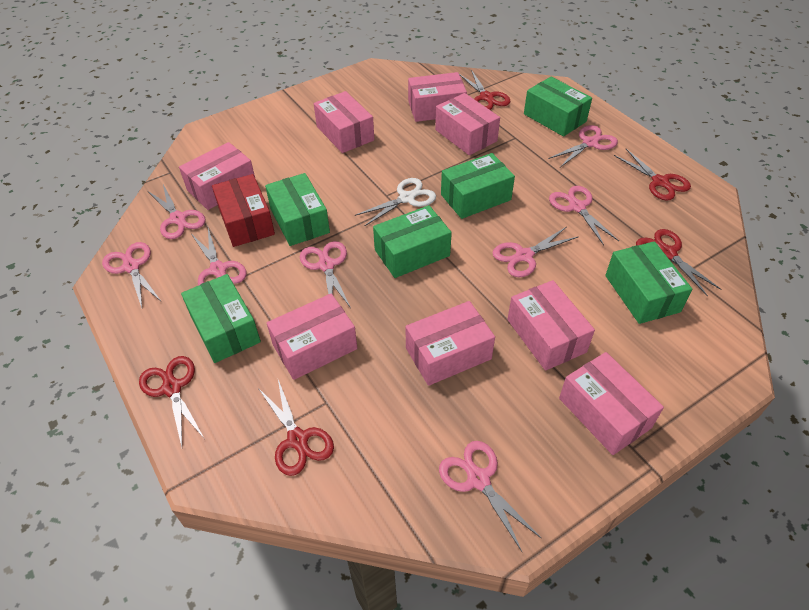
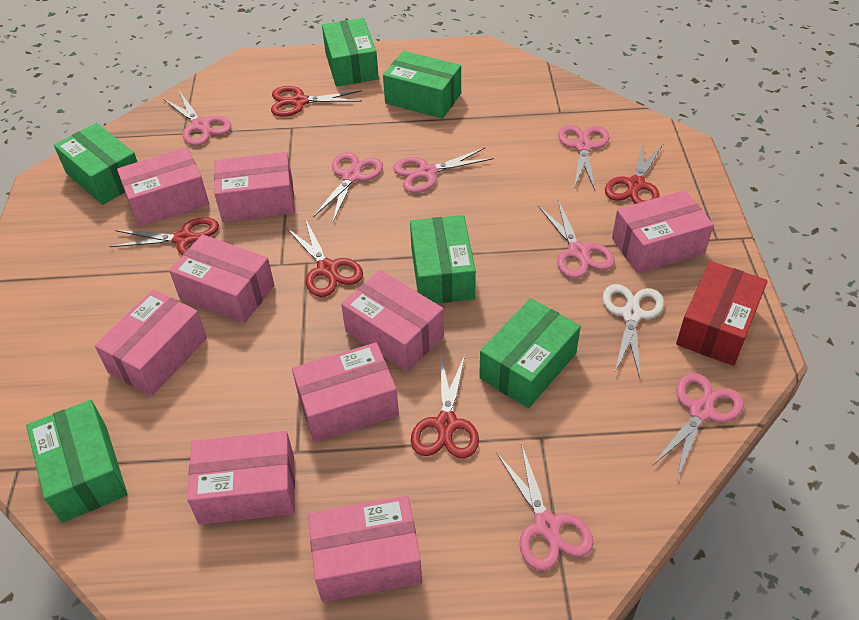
pink box: [179,142,255,210] [267,293,357,380] [314,91,374,153] [405,301,495,386] [408,72,467,122] [435,93,500,155] [507,280,595,371] [559,352,664,455] = 8 -> [95,289,207,396] [117,147,209,227] [169,234,275,323] [187,431,295,525] [214,152,295,222] [292,342,399,443] [308,496,422,602] [341,270,444,372] [612,190,714,274] = 9
pink scissors: [102,242,161,308] [148,185,206,239] [191,228,247,286] [300,241,351,308] [439,441,542,552] [492,227,579,277] [548,125,618,167] [549,186,619,245] = 8 -> [163,91,231,146] [313,152,383,222] [393,148,494,193] [497,443,593,571] [538,200,615,278] [558,125,609,190] [652,373,744,479] = 7

